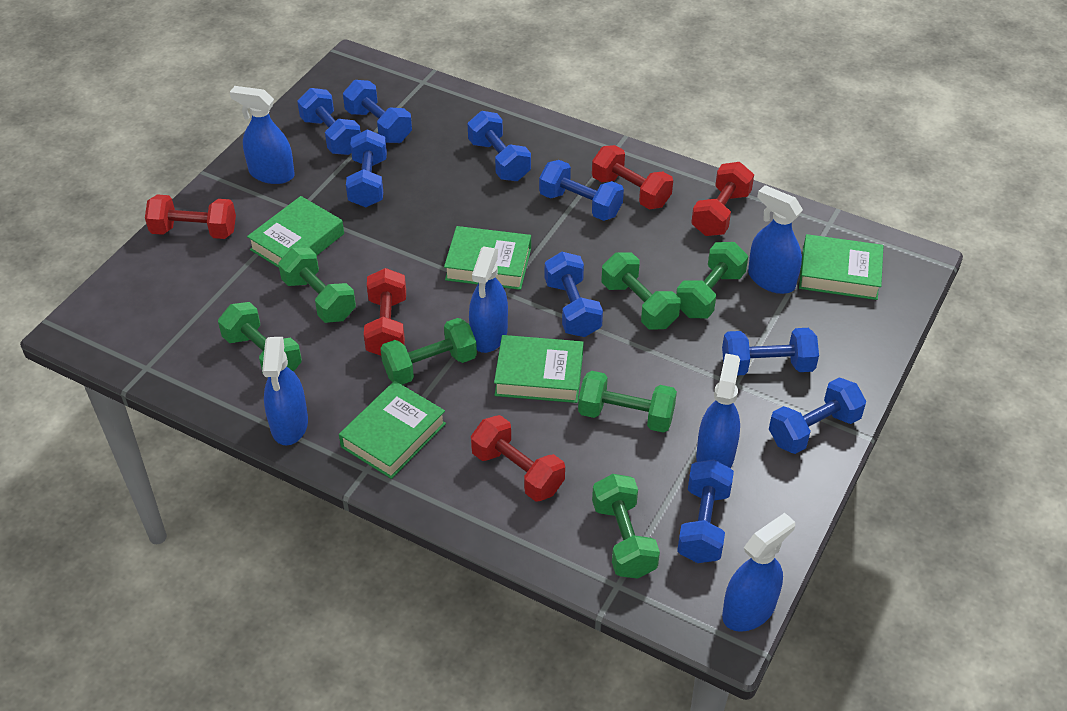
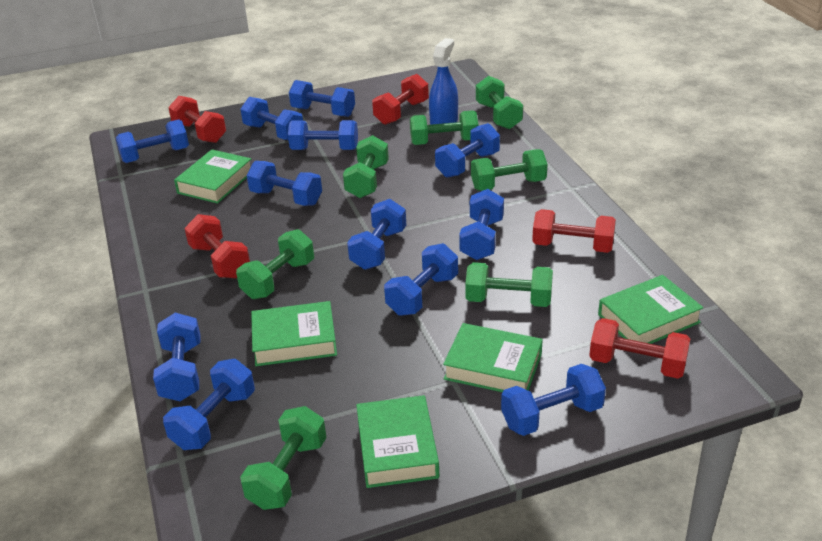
blue dumbbell: [297,88,361,155] [343,80,412,143] [346,129,387,207] [468,111,531,181] [539,160,624,221] [545,252,603,337] [677,459,734,563] [722,328,819,375] [769,377,866,454] = 9 -> [116,119,189,163] [153,313,201,401] [163,359,255,450] [240,97,303,140] [246,161,322,206] [288,120,358,150] [289,80,355,117] [347,199,406,270] [384,243,458,316] [435,123,500,178] [459,189,504,260] [501,364,606,436] = 12
blue spray bottle: [230,86,295,184] [262,337,308,446] [469,246,508,353] [696,353,740,468] [722,513,795,632] [748,185,803,294] = 6 -> [429,38,458,125] = 1

